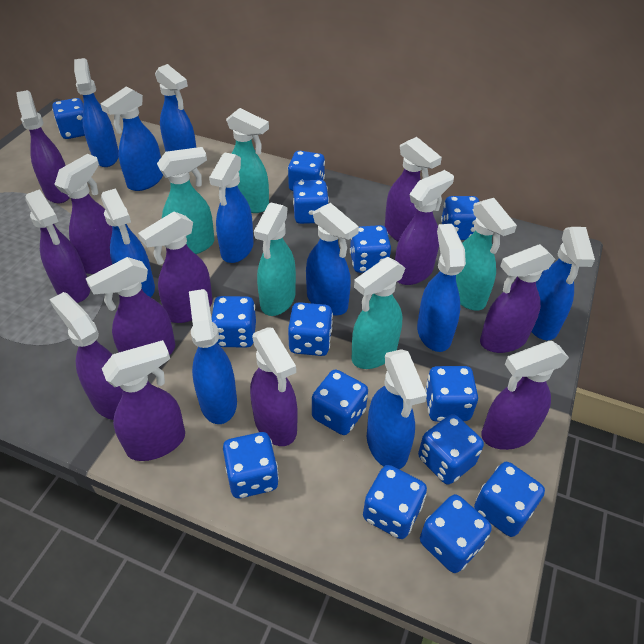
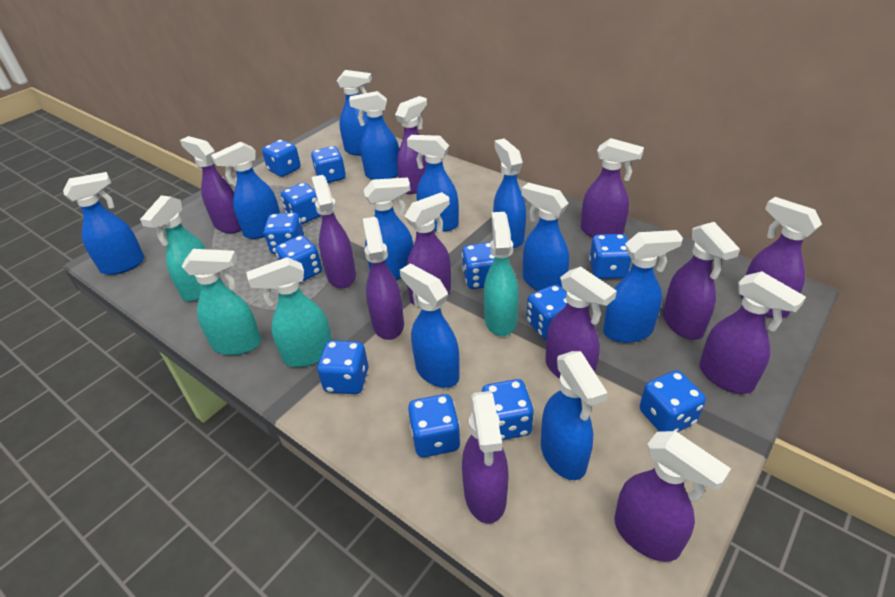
blue dice: [52,98,85,139] [212,296,256,348] [223,432,279,498] [288,151,325,191] [288,302,333,356] [293,180,329,224] [312,369,368,435] [350,225,391,273] [363,465,427,539] [418,414,484,485] [420,494,492,573] [425,366,478,422] [441,196,479,240] [474,462,545,537] = 14 -> [262,139,301,177] [264,212,304,254] [275,235,322,283] [281,182,321,225] [311,146,346,183] [317,340,368,394] [408,394,461,457] [462,242,495,289] [482,379,534,440] [527,285,567,340] [589,234,631,279] [640,370,706,432] = 12
blue spray bottle: [74,58,119,167] [101,87,163,191] [101,188,155,297] [155,64,196,152] [189,289,237,424] [209,152,254,263] [306,203,359,315] [367,349,427,469] [417,224,466,352] [531,227,595,340] = 10 -> [63,172,144,275] [211,142,280,239] [337,70,372,156] [349,91,399,180] [364,178,413,280] [400,263,460,388] [407,135,459,232] [493,138,526,248] [521,182,569,291] [541,351,608,480] [603,230,683,343] = 11
turquoise spray bottle: [157,147,215,254] [226,108,269,213] [254,202,296,316] [352,257,406,369] [456,198,517,311] = 5 -> [140,195,206,301] [182,249,261,355] [246,257,332,367] [484,212,519,336] = 4

